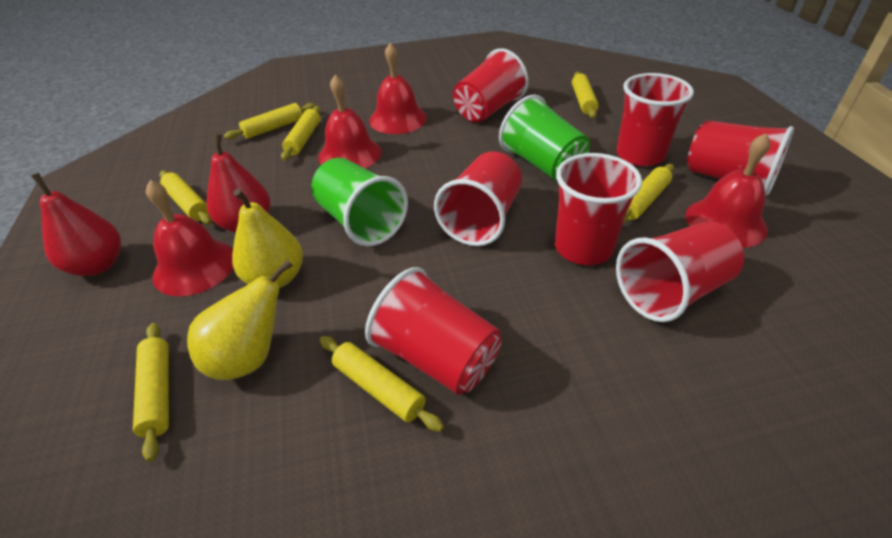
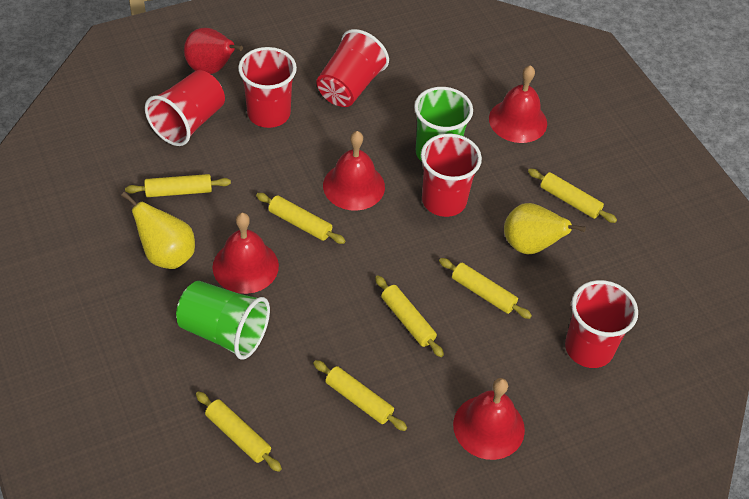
red cup: [365,267,501,395] [434,152,522,246] [453,48,529,123] [555,153,642,265] [616,221,744,322] [617,73,694,166] [687,120,794,196] = 7 -> [145,70,225,146] [238,47,297,128] [316,29,389,107] [421,133,482,217] [565,280,638,368] = 5
red pear: [31,173,121,276] [207,133,270,233] = 2 -> [184,28,243,74] = 1

